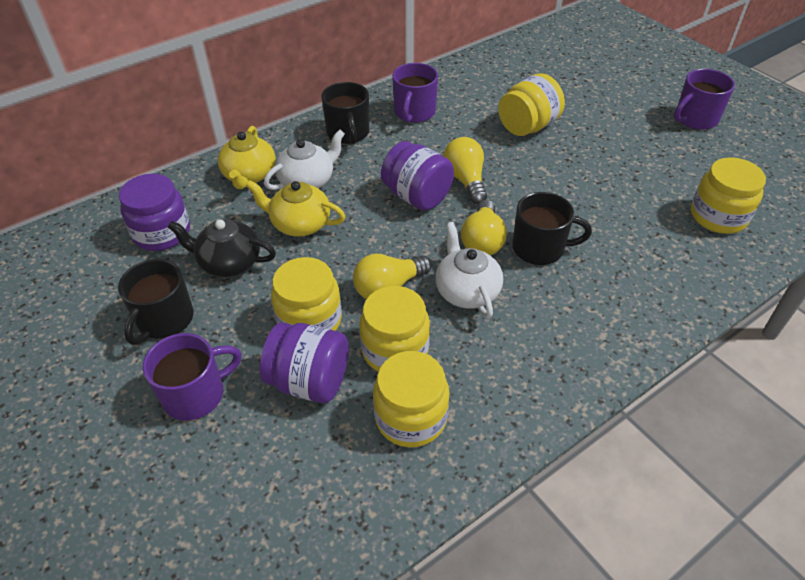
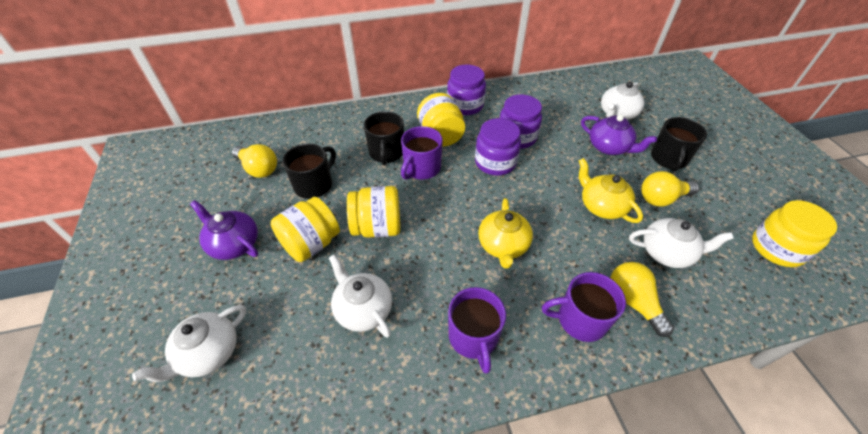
black teapot: [168,219,276,277] = 1 -> none = 0
purple teapot: none = 0 -> [190,200,258,260] [581,115,657,155] = 2
white teapot: [264,130,345,190] [435,222,503,319] = 2 -> [132,305,246,382] [329,254,392,338] [601,82,644,120] [629,218,734,268] = 4
yellow jar: [271,257,342,331] [359,286,430,372] [373,351,450,448] [498,73,565,136] [691,157,766,234] = 5 -> [270,197,340,262] [347,186,401,238] [417,93,465,146] [752,200,837,267] = 4

